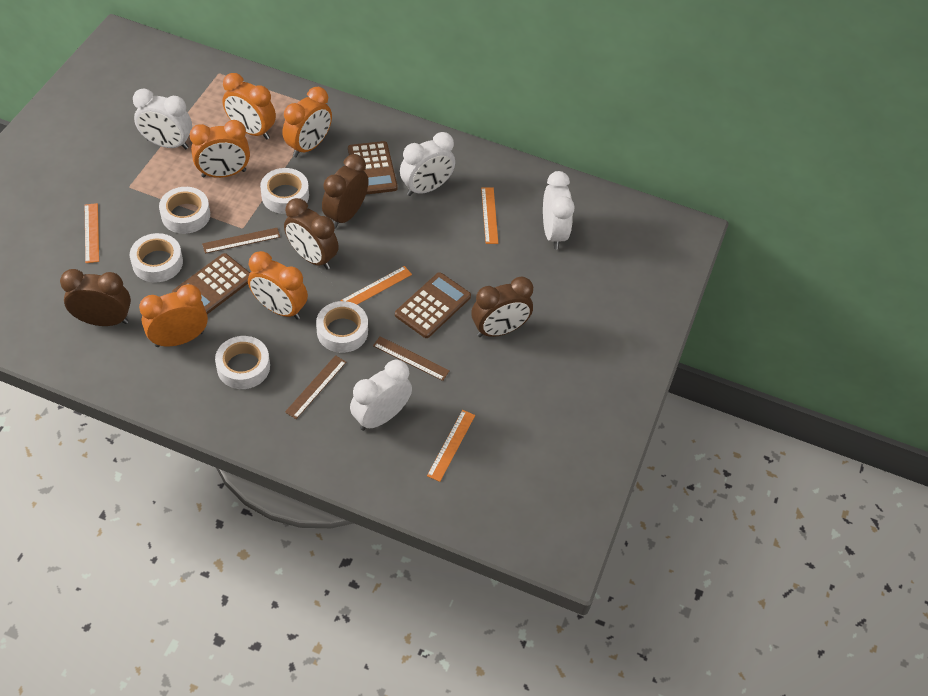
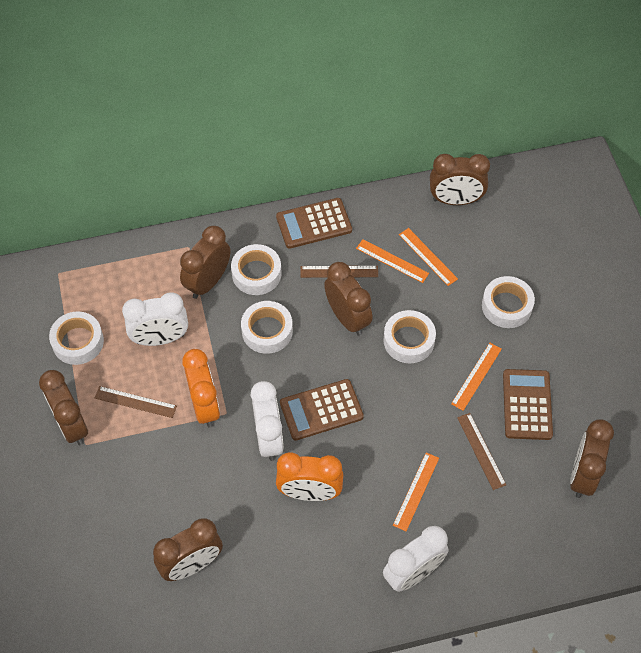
brown clock: [60,269,131,326] [284,198,339,269] [322,154,369,229] [471,277,533,337] = 4 -> [39,370,88,445] [153,518,223,581] [180,226,231,299] [324,262,373,336] [430,154,490,205] [570,419,614,498] = 6
orange clock: [139,284,208,347] [190,120,250,178] [222,73,276,140] [248,251,308,319] [282,87,332,157] = 5 -> [182,349,220,427] [276,452,343,501] = 2
white clock: [133,89,192,149] [350,360,412,431] [400,132,455,196] [543,171,575,249] = 4 -> [122,292,188,346] [251,381,284,461] [383,526,449,592] = 3

